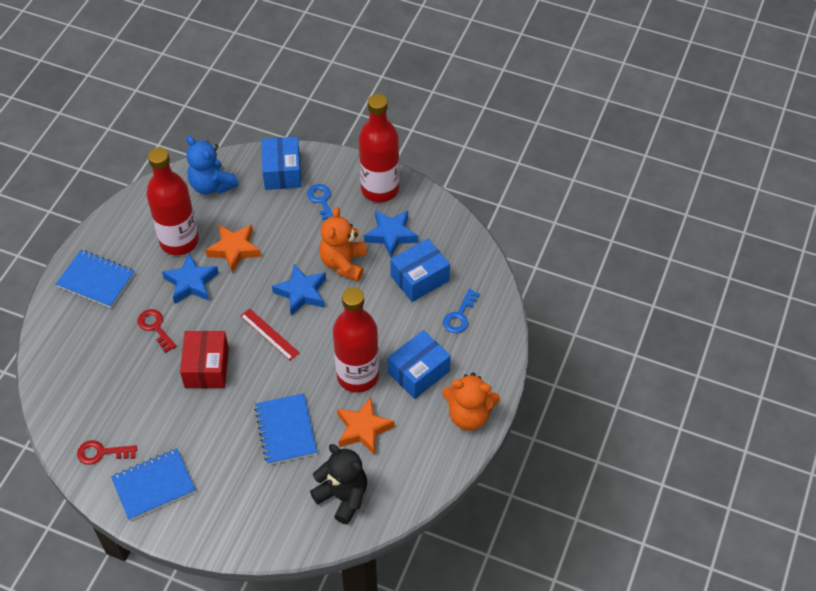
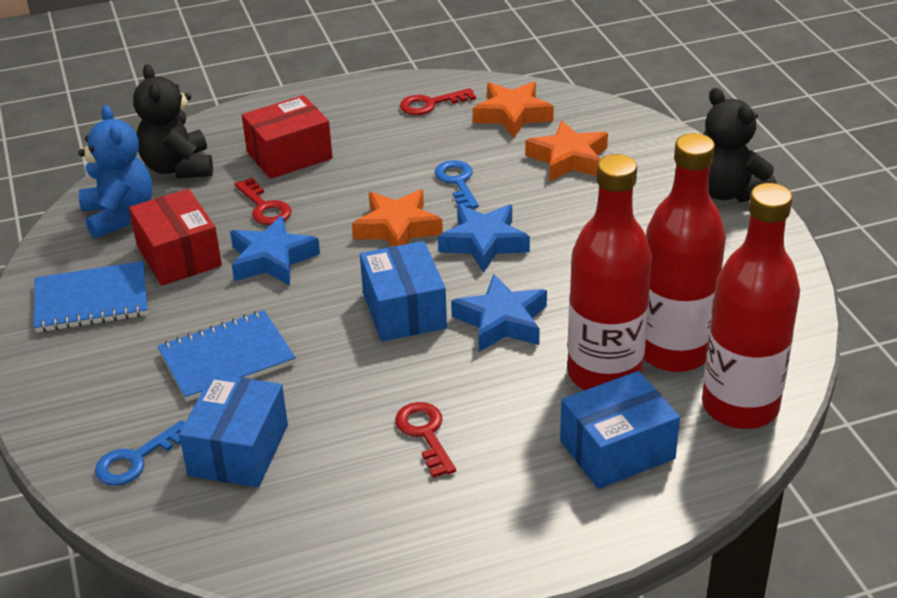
black teddy bear: [310,444,367,524] = 1 -> [133,64,213,178] [703,88,777,202] = 2
blue notebook: [56,250,135,308] [111,448,196,521] [254,393,317,465] = 3 -> [34,261,148,332] [157,310,296,402] = 2
orange star: [205,224,261,273] [337,397,395,455] = 2 -> [352,189,443,246] [473,82,554,138] [525,121,608,182] = 3
orange teddy bear: [319,207,367,281] [442,372,500,430] = 2 -> none = 0
red box: [180,331,229,388] = 1 -> [129,189,222,286] [242,95,333,179] = 2
red key: [77,440,137,465] [138,309,177,353] = 2 -> [235,177,292,225] [395,402,456,478] [400,88,476,115] = 3
red ruler: [241,308,300,361] = 1 -> none = 0

